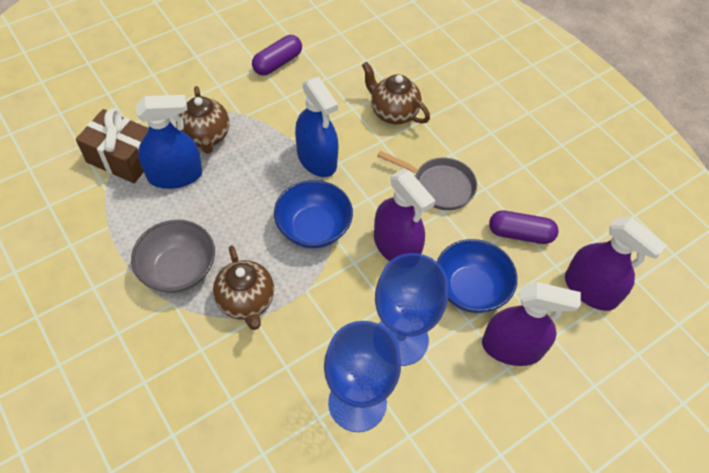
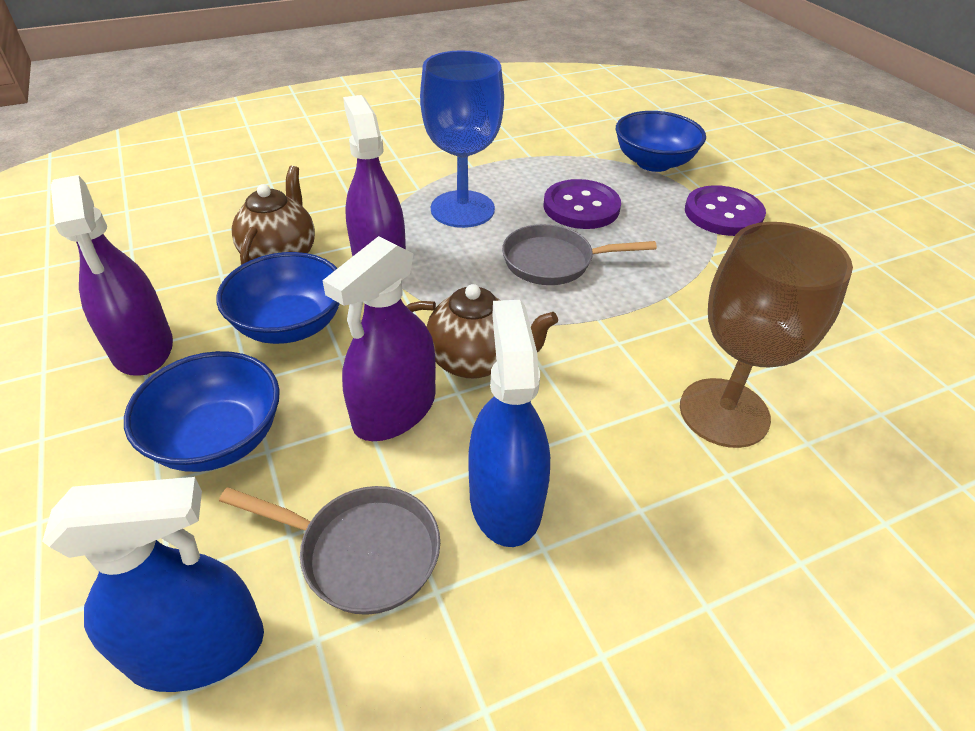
blue bowl: [274,180,353,248] [437,239,517,313] = 2 -> [124,351,280,472] [216,252,340,344] [616,111,706,172] = 3
blue goblet: [324,321,401,432] [375,253,448,366] = 2 -> [420,50,504,228] = 1
brown gift: [76,108,149,183] = 1 -> none = 0
brown goblet: none = 0 -> [680,222,853,448] = 1
brown teapot: [176,86,229,154] [213,245,274,330] [362,62,430,124] = 3 -> [231,166,315,265] [406,284,558,379] = 2
grey bowl: [131,220,215,293] = 1 -> none = 0
grey pan: [377,151,477,210] = 1 -> [219,486,440,615] [502,224,657,285] = 2
purple button: none = 0 -> [543,179,621,229] [685,185,766,236] = 2
purple capsule: [252,35,302,75] [489,210,559,244] = 2 -> none = 0

